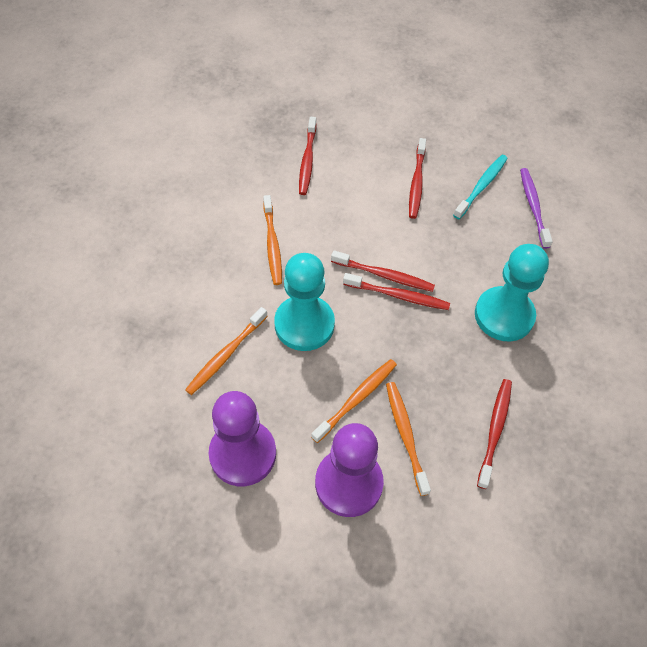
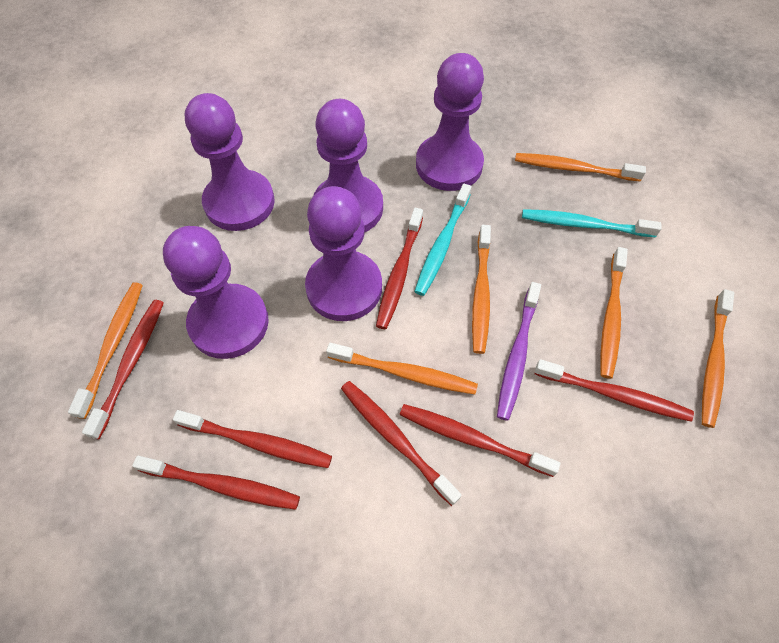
orange toothbrush: [185,307,268,395] [263,195,282,285] [311,359,397,443] [386,382,431,496] = 4 -> [68,282,143,419] [326,343,478,394] [472,225,491,354] [515,153,646,182] [601,247,628,379] [702,289,734,428] = 6
purple pawn: [209,391,276,486] [315,423,384,517] = 2 -> [163,226,269,359] [185,93,275,231] [305,186,382,321] [313,99,383,233] [416,53,484,191] = 5
red toothbrush: [299,117,316,195] [331,250,435,292] [343,273,450,310] [409,138,426,219] [477,379,512,489] = 5 -> [82,300,164,439] [132,456,300,510] [173,410,332,468] [341,381,462,506] [376,208,423,329] [400,404,560,477] [535,359,694,422] = 7
turquoise pawn: [274,253,335,351] [475,244,549,341] = 2 -> none = 0
turquoise toothbrush: [453,155,508,219] = 1 -> [414,184,472,296] [522,209,662,237] = 2

